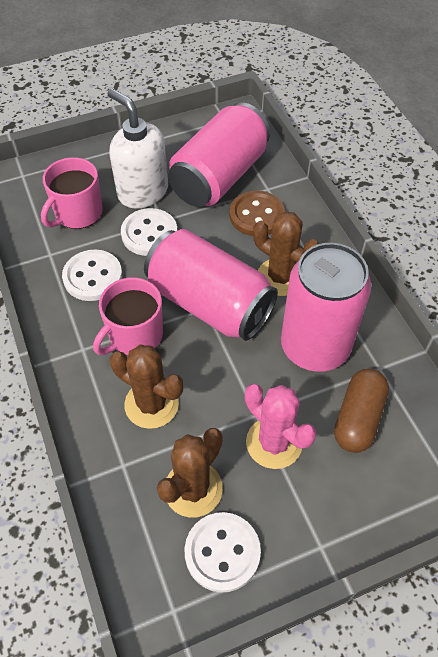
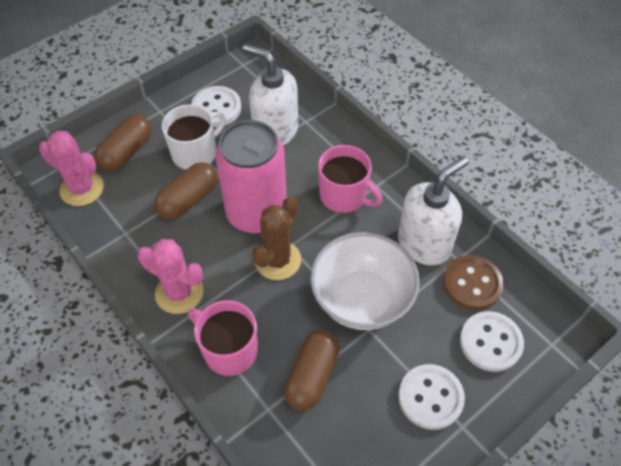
brown cactus: [110,345,183,429] [157,428,223,518] [253,211,319,296] = 3 -> [252,196,301,280] = 1
brown capsule: [334,369,389,453] = 1 -> [94,115,152,171] [154,162,217,219] [284,329,340,411] = 3
pink cactus: [245,384,317,469] = 1 -> [39,131,104,206] [137,239,204,314] = 2
pink can: [144,229,278,341] [168,102,270,207] [281,243,371,372] = 3 -> [215,120,287,233] = 1
white bowl: none = 0 -> [310,232,420,330] = 1
white mug: none = 0 -> [162,104,226,170] = 1
white soap dispenser: [107,88,168,209] = 1 -> [243,44,298,146] [398,156,469,266] = 2

